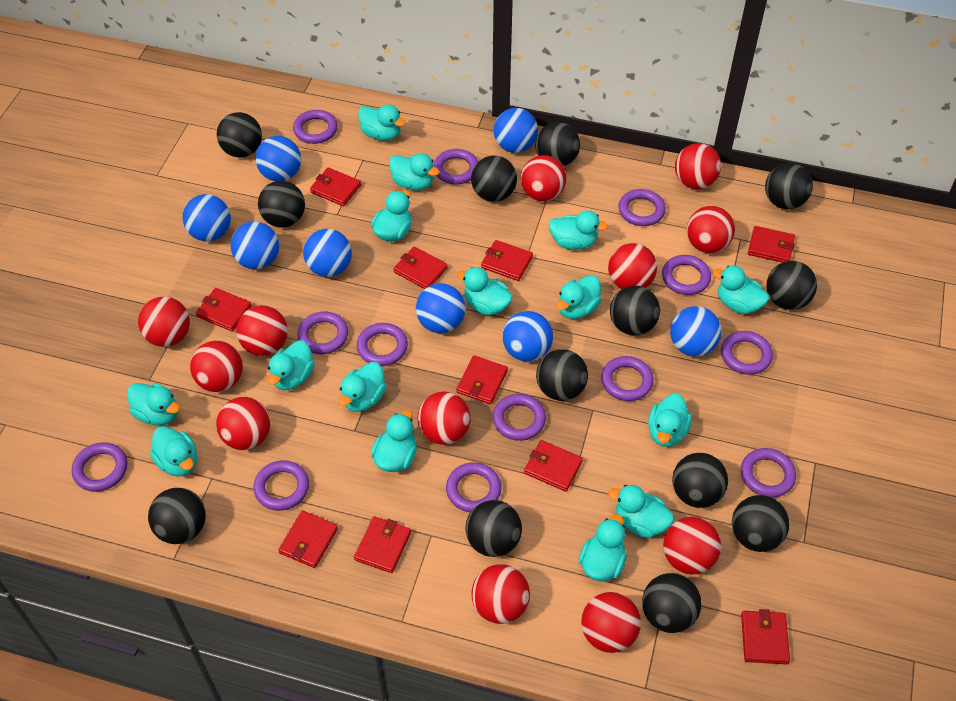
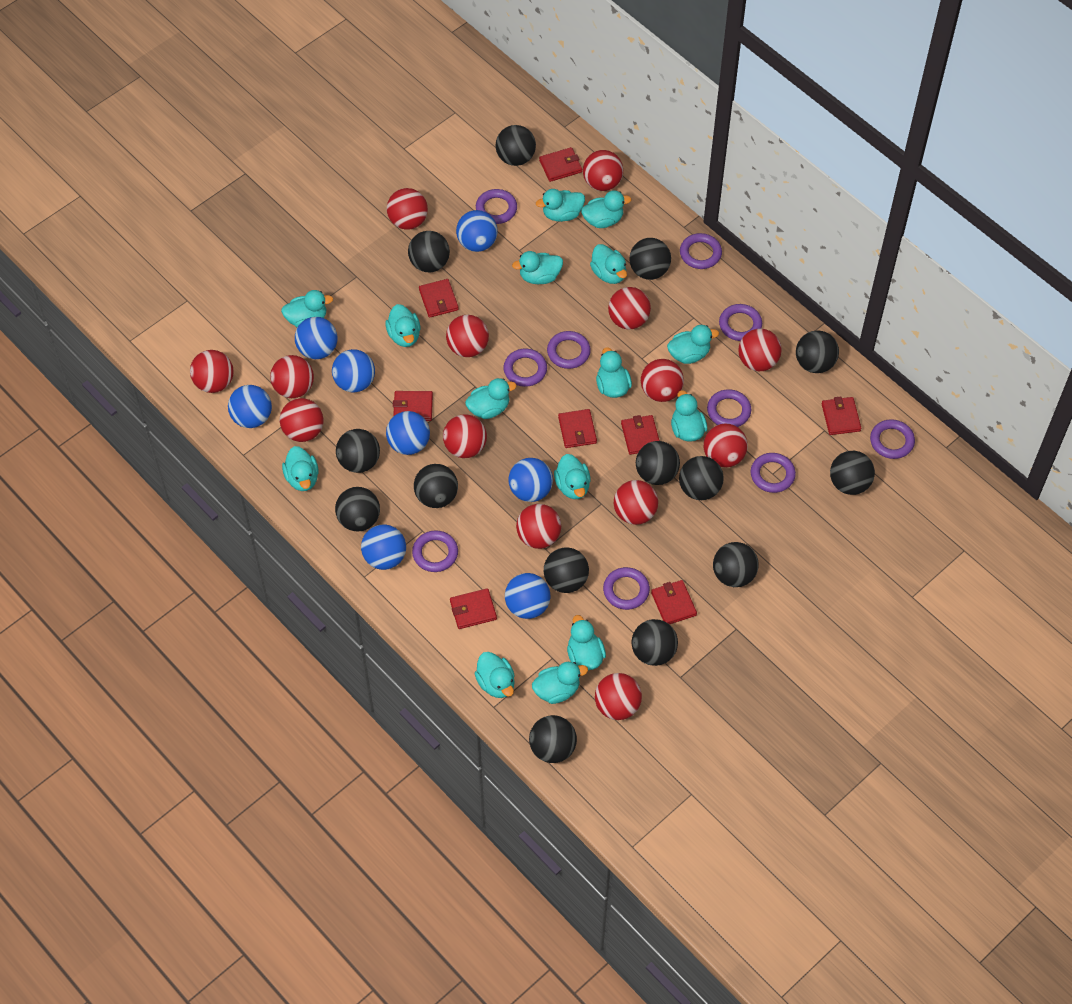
black ball: [148,488,206,544] [217,112,262,158] [258,181,305,228] [465,500,522,557] [471,156,517,202] [535,122,580,167] [536,349,588,401] [610,286,660,335] [642,573,702,633] [672,453,728,508] [732,495,789,552] [765,163,813,209] [766,261,817,310] = 13 -> [335,487,380,532] [336,429,380,473] [408,231,450,272] [414,464,458,508] [496,125,536,166] [529,715,577,763] [544,547,589,593] [629,238,671,280] [632,619,678,666] [636,441,680,485] [679,456,724,500] [713,542,759,587] [796,330,839,373] [830,451,875,495] = 14
purple ring: [72,442,128,492] [253,460,309,511] [293,110,338,144] [297,312,348,354] [357,323,408,366] [433,149,478,184] [446,462,502,512] [493,394,546,441] [601,356,654,401] [619,189,666,226] [662,255,711,295] [721,331,773,375] [741,448,796,498] = 13 -> [412,531,458,572] [476,189,517,224] [504,349,547,387] [547,331,591,369] [603,567,650,610] [680,233,722,269] [707,389,751,427] [719,304,762,341] [751,453,796,493] [870,419,915,459] = 10
red ball: [138,297,190,347] [190,341,243,392] [216,397,271,450] [236,305,288,356] [418,392,471,445] [472,564,530,624] [521,155,567,201] [581,592,641,653] [608,243,657,289] [663,517,721,575] [675,143,721,189] [687,206,735,253] = 12 -> [190,350,233,393] [270,355,314,398] [280,398,323,442] [387,188,428,230] [443,415,487,458] [446,315,489,357] [516,504,561,549] [583,150,623,191] [595,673,642,720] [608,287,651,329] [614,480,658,525] [641,359,684,402] [704,424,748,467] [738,329,782,371] = 14
red wallet: [196,288,252,331] [278,511,338,568] [310,167,361,206] [354,516,411,573] [394,246,448,289] [456,355,508,404] [481,240,533,281] [524,440,583,492] [741,609,790,664] [748,226,795,263] = 10 -> [393,391,433,421] [419,279,459,318] [450,588,497,629] [539,147,582,182] [558,409,597,448] [621,415,660,455] [651,580,697,624] [822,396,861,435] = 8

